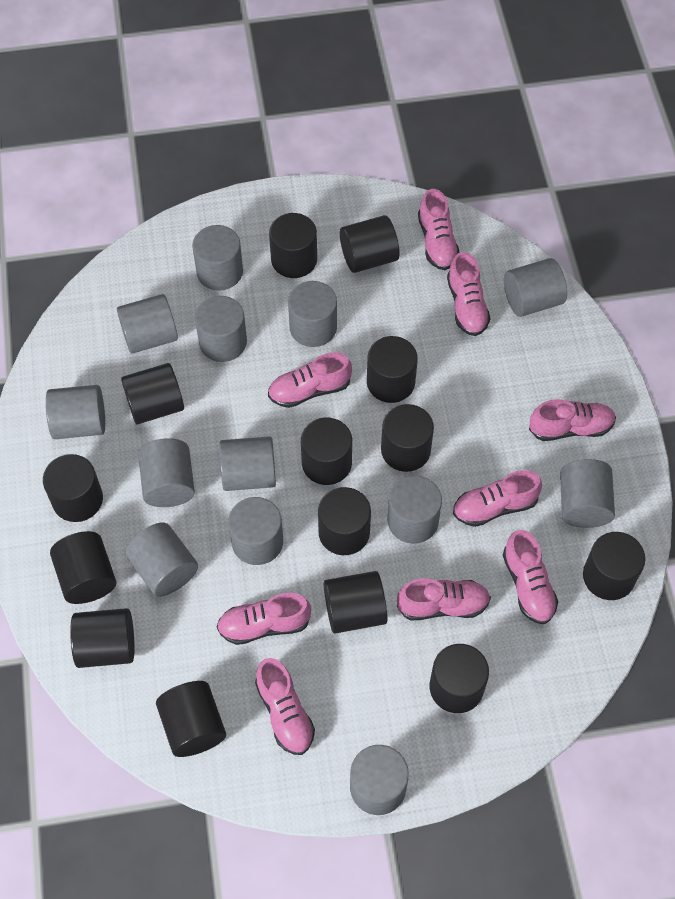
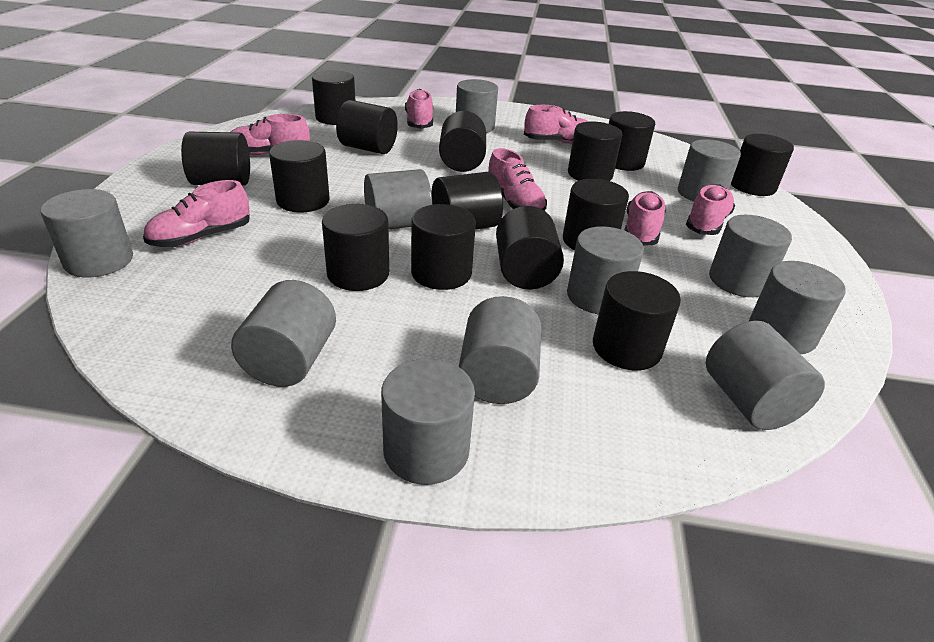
grey cylinder: [46,385,105,439] [117,294,178,354] [125,522,198,597] [138,438,195,507] [192,225,243,291] [195,296,247,362] [219,436,276,491] [228,497,283,565] [288,281,337,347] [350,745,409,815] [387,476,442,544] [504,258,567,317] [560,459,615,528] = 13 -> [40,189,133,278] [231,280,336,387] [364,169,432,229] [381,358,475,485] [456,79,498,133] [459,296,541,404] [567,226,644,314] [678,139,741,201] [706,321,825,430] [709,215,792,297] [749,261,846,354] = 11
pink shoe: [217,593,311,645] [255,658,315,755] [268,352,352,408] [397,578,491,620] [418,189,460,270] [447,252,491,336] [453,470,542,527] [503,530,558,624] [529,399,616,441] = 9 -> [143,180,250,247] [230,114,310,155] [405,89,433,129] [488,148,547,211] [524,105,589,144] [624,191,666,246] [686,184,735,235] = 7

